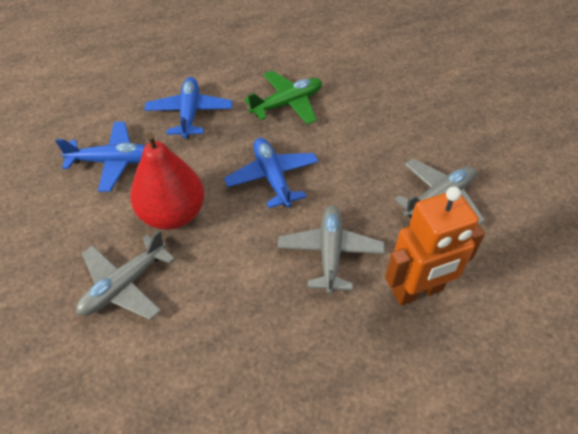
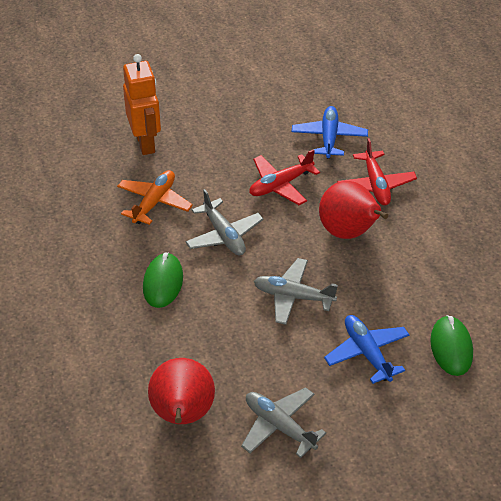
blue plane: [55,122,146,192] [144,77,233,139] [224,138,319,208] = 3 -> [292,106,368,159] [324,315,409,384] = 2
green mouse: none = 0 -> [143,252,183,308] [430,315,473,376] = 2
green plane: [244,71,322,125] = 1 -> none = 0
orange plane: none = 0 -> [117,170,193,225] = 1
red pear: [130,132,204,230] = 1 -> [148,358,215,424] [319,181,388,239] = 2
red plane: none = 0 -> [249,149,320,205] [337,138,417,205] = 2

